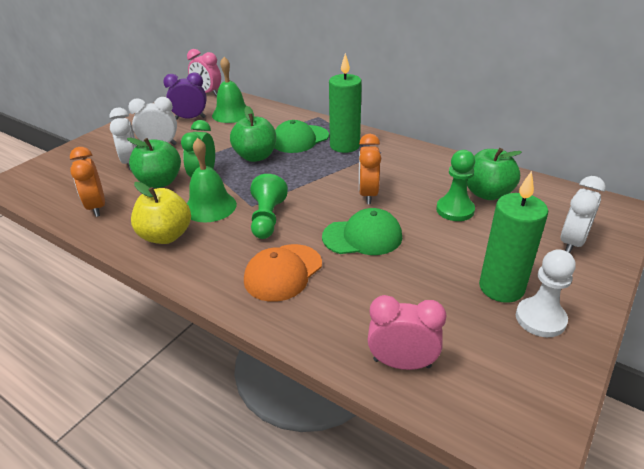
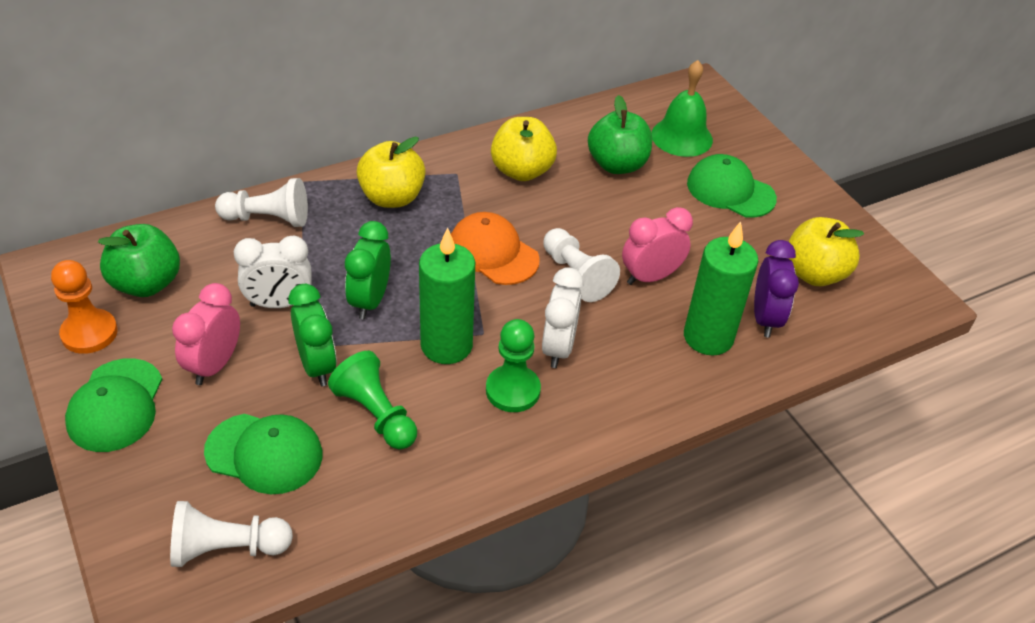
green apple: [127,138,181,188] [230,106,276,162] [467,148,522,200] = 3 -> [98,224,180,297] [588,95,652,174] = 2
green bell: [187,138,237,222] [212,57,246,123] = 2 -> [651,60,713,157] = 1
green cap: [274,120,329,153] [322,208,402,255] = 2 -> [65,358,162,452] [204,414,322,494] [687,154,777,218] = 3
green clock: [181,120,215,177] = 1 -> [289,284,337,386] [345,221,391,319] = 2
orange clock: [70,147,105,217] [359,134,381,204] = 2 -> none = 0
orange pawn: none = 0 -> [51,260,118,354] = 1
white clock: [110,108,137,170] [128,97,177,145] [561,176,606,253] = 3 -> [234,235,312,308] [542,267,584,368] = 2
white pawn: [516,249,576,337] = 1 -> [170,501,293,567] [215,178,308,227] [543,228,620,302] = 3
yellow apple: [131,182,191,244] = 1 -> [357,137,426,208] [491,117,557,181] [788,217,864,286] = 3

